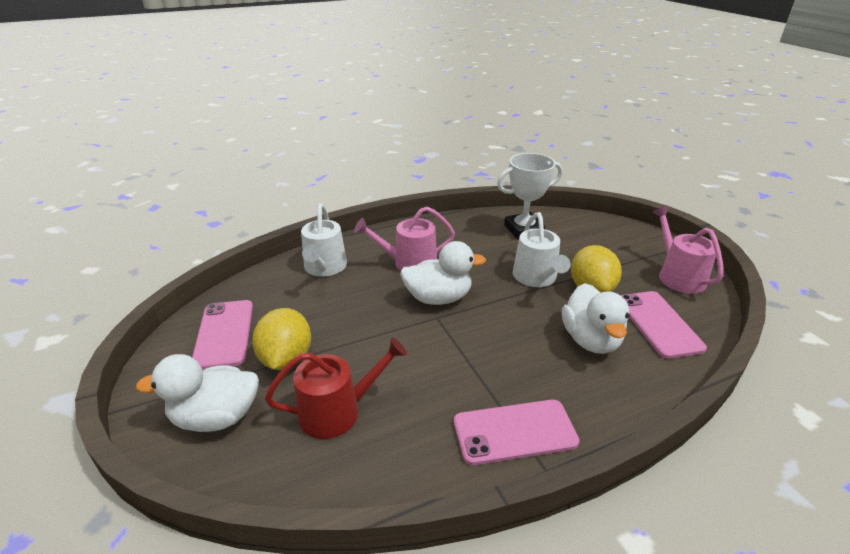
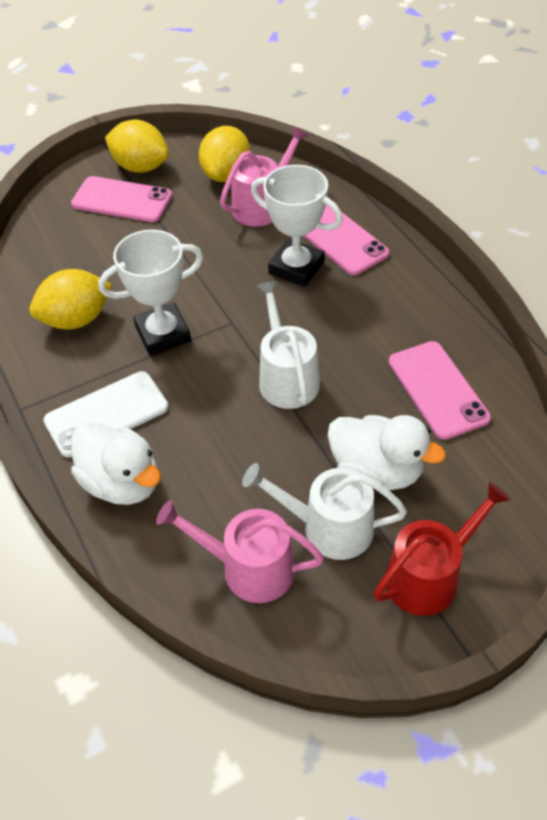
white duck: [136,354,259,432] [400,241,486,305] [562,283,629,354] = 3 -> [71,422,161,505] [328,415,446,490] = 2
white phone: none = 0 -> [43,371,168,457] = 1
white trophy: [497,153,562,239] = 1 -> [98,230,203,355] [251,165,343,287] = 2
yellow lemon: [252,308,311,370] [571,245,622,293] = 2 -> [29,269,112,329] [105,120,169,173] [199,126,250,182] = 3

